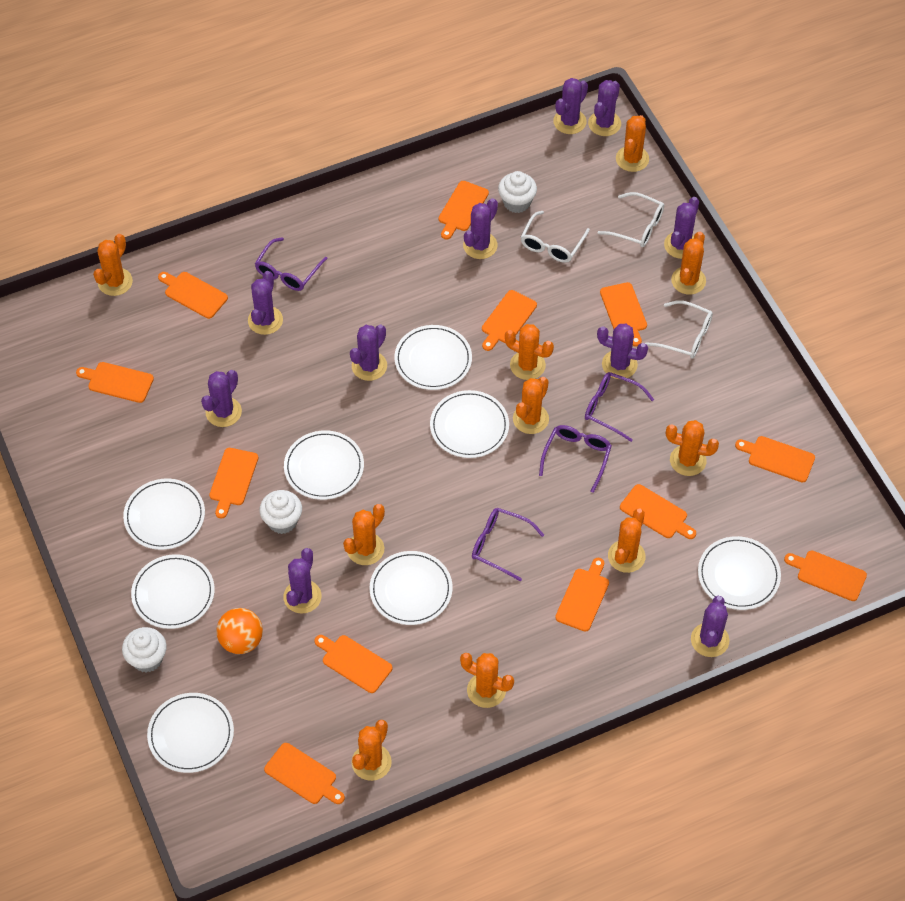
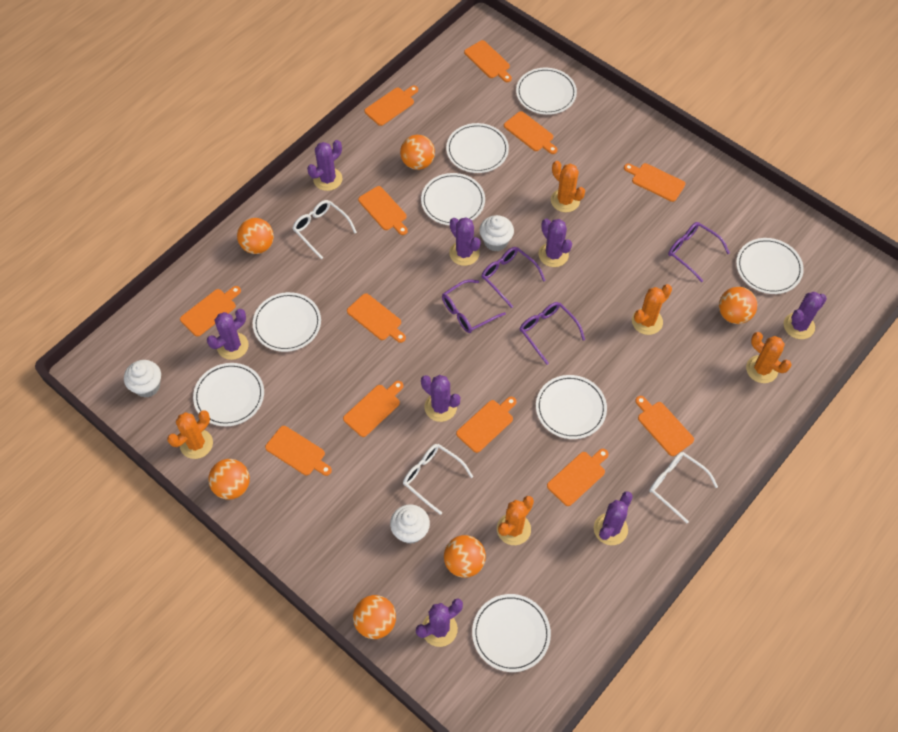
orange ball: [216,608,263,654] = 1 -> [208,459,250,500] [237,218,274,254] [353,595,396,639] [400,135,435,170] [444,535,486,578] [719,287,757,324] = 6
orange cactus: [93,234,133,296] [343,504,385,565] [352,720,392,781] [460,653,514,708] [505,324,554,380] [513,377,549,434] [608,508,645,573] [616,115,649,172] [666,420,719,476] [671,232,706,295] = 10 -> [167,410,213,459] [497,496,534,545] [551,161,585,212] [632,284,672,335] [746,332,791,383] = 5
purple cactus: [201,370,242,427] [248,271,283,335] [283,548,322,614] [350,325,387,381] [463,198,498,259] [553,78,588,134] [588,80,621,136] [597,323,648,379] [664,197,699,259] [691,596,729,657] = 10 -> [207,309,249,360] [307,140,342,191] [416,598,463,647] [421,375,460,422] [449,217,481,266] [539,219,572,267] [594,491,633,545] [784,292,827,339] = 8

